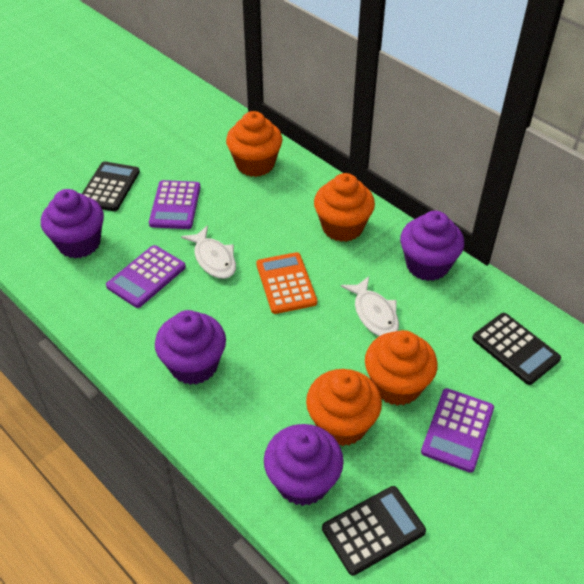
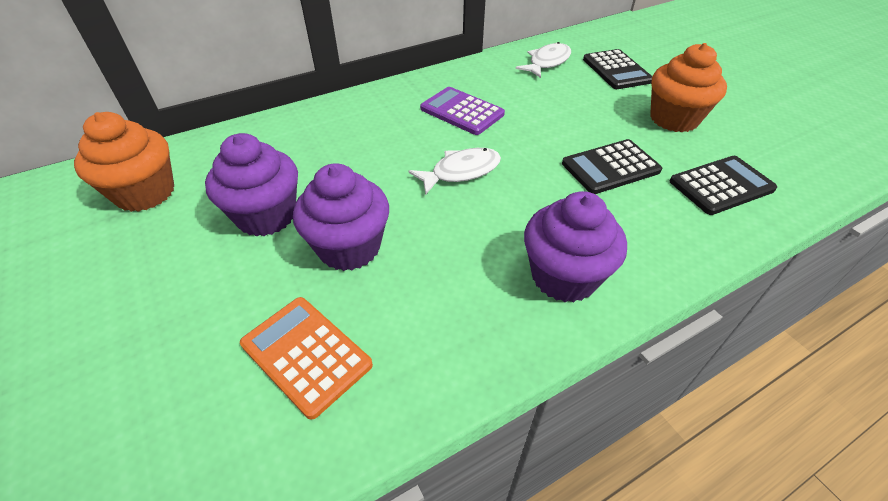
orange cupcake: [226,111,283,177] [306,369,382,446] [314,173,375,242] [365,330,438,406] = 4 -> [74,112,174,212] [650,43,727,132] = 2
purple calculator: [106,245,186,308] [149,180,201,229] [421,388,494,473] = 3 -> [420,87,505,135] = 1
purple cupcake: [41,189,104,258] [155,310,226,385] [264,424,344,506] [400,211,464,281] = 4 -> [205,133,298,236] [293,163,389,271] [524,191,627,302] = 3

